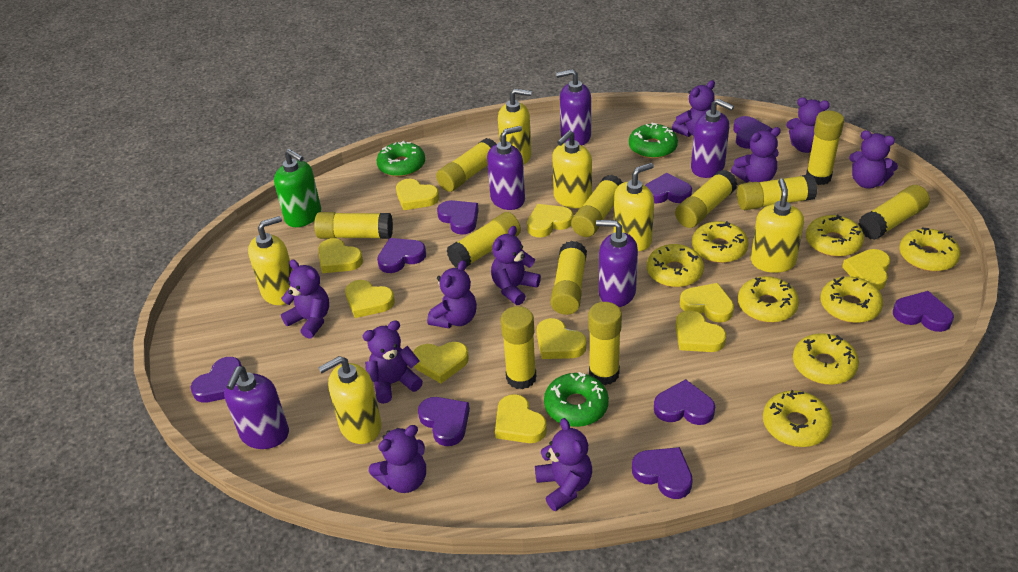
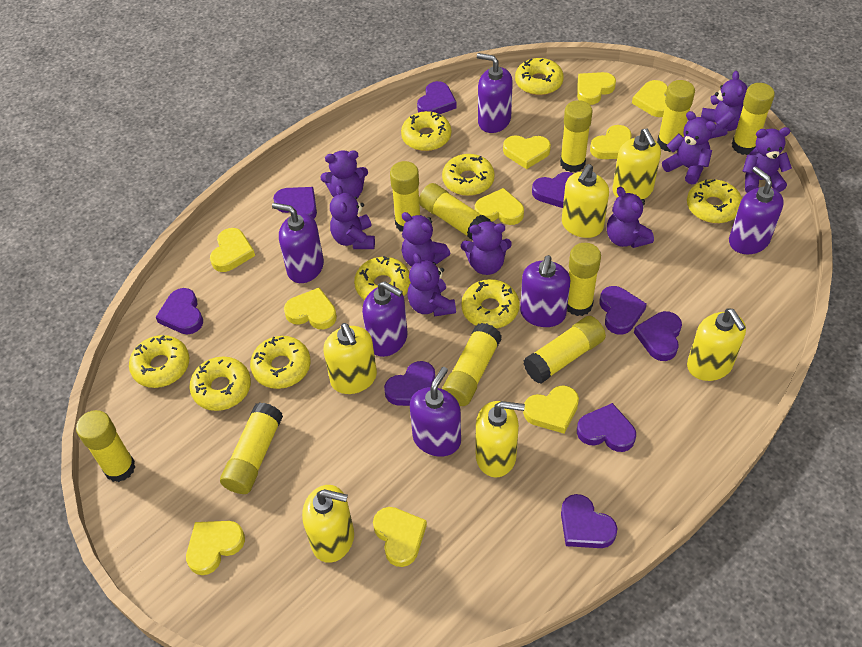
green donut: [377,141,425,177] [544,372,609,427] [629,122,678,159] = 3 -> none = 0
green soap dispenser: [274,149,321,227] = 1 -> none = 0
purple soap dispenser: [224,366,289,449] [487,126,525,210] [556,69,591,146] [596,220,638,307] [691,99,734,178] = 5 -> [272,203,324,283] [362,281,408,357] [410,367,461,457] [477,53,513,133] [520,255,570,327] [729,166,784,254] = 6
purple teddy bear: [281,259,329,339] [363,320,423,404] [369,425,426,493] [427,260,477,328] [491,226,541,305] [535,418,592,512] [672,80,715,137] [731,127,781,182] [786,97,830,153] [849,130,898,189] = 10 -> [320,150,368,198] [330,185,375,249] [401,212,450,267] [407,253,456,317] [461,221,512,275] [607,187,654,248] [662,111,716,184] [701,71,747,139] [743,127,792,193] = 9
yellow donut: [647,244,704,287] [692,221,748,263] [738,276,799,323] [763,390,832,447] [793,333,859,385] [806,214,864,257] [820,276,883,323] [899,227,960,272] = 8 -> [129,335,189,388] [190,356,251,411] [250,336,311,389] [354,256,411,300] [401,111,451,151] [442,154,495,196] [461,279,519,328] [515,58,564,95] [687,179,742,223] = 9
yellow glue stick: [314,212,393,239] [436,138,496,192] [447,212,521,268] [501,306,536,390] [550,241,587,315] [571,175,623,237] [588,302,622,385] [675,170,737,228] [737,174,817,210] [806,111,844,185] [859,185,930,240] = 11 -> [76,410,135,482] [220,402,283,494] [390,161,420,232] [419,183,492,240] [442,323,502,406] [523,316,606,383] [560,100,593,172] [567,243,601,316] [657,80,695,152] [732,83,775,155] = 10

